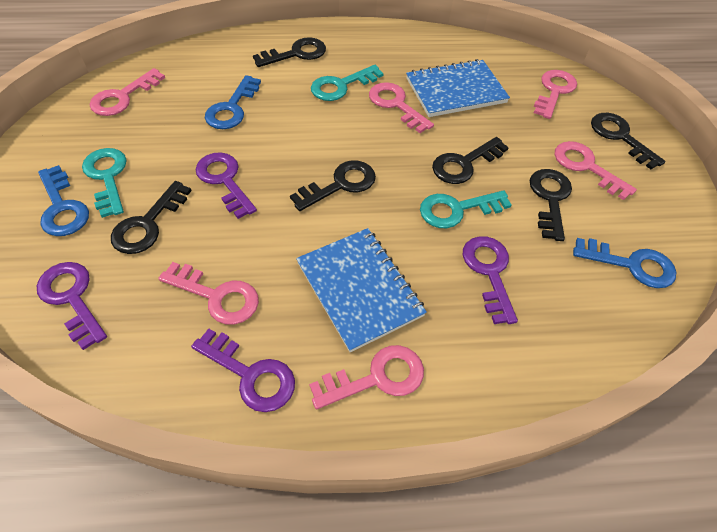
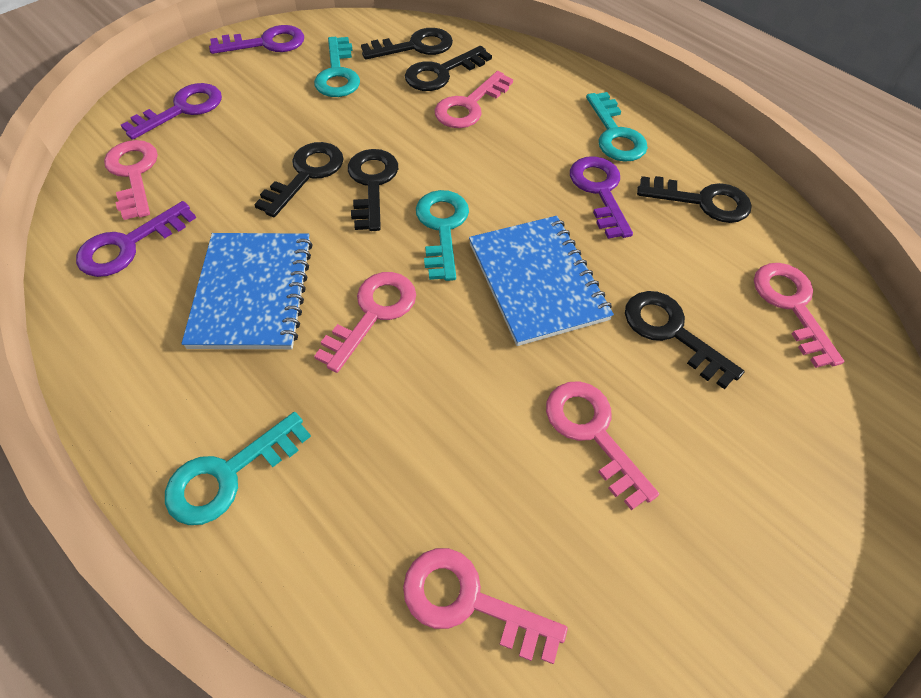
blue key: [38,165,89,236] [205,75,261,129] [573,238,676,288] = 3 -> none = 0
turquoise key: [82,148,126,218] [311,65,384,101] [420,190,512,228] = 3 -> [165,412,311,525] [314,37,360,97] [416,190,469,281] [586,92,648,162] = 4

